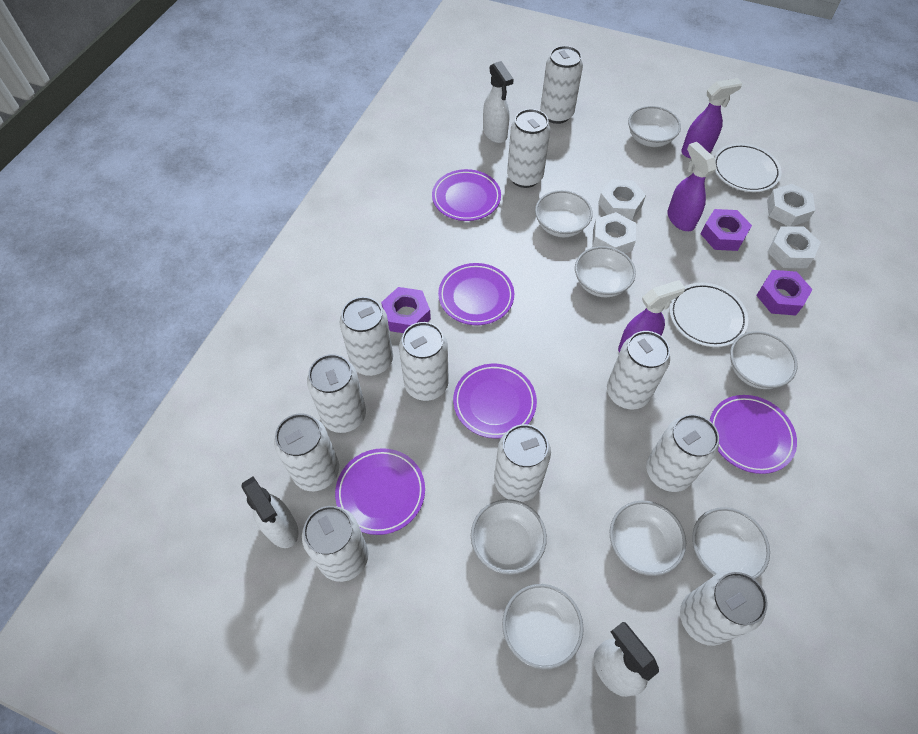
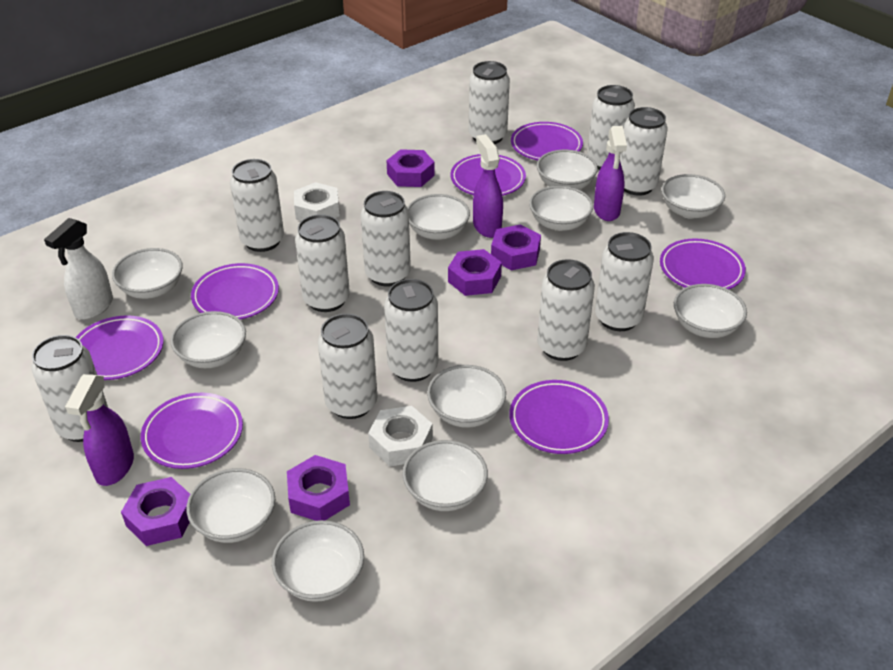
purple nut: [381,287,431,333] [701,209,752,251] [756,270,813,316] = 3 -> [121,477,190,546] [287,455,350,521] [386,149,435,187] [448,249,502,296] [491,224,541,270] = 5
purple plate: [335,448,425,535] [432,169,501,221] [438,263,514,325] [453,364,537,438] [710,395,797,474] = 5 -> [76,315,163,380] [141,393,243,469] [191,263,279,320] [451,154,526,196] [509,380,609,454] [511,122,583,160] [660,238,746,289] = 7
white bowl: [471,499,547,575] [502,584,584,670] [535,190,593,237] [575,246,636,297] [610,500,686,576] [628,106,681,147] [692,507,770,579] [730,331,798,389] = 8 -> [112,248,183,299] [170,311,246,368] [186,468,275,543] [272,520,364,602] [402,440,488,511] [407,194,470,240] [427,365,506,428] [529,186,593,231] [537,150,598,190] [661,174,725,219] [674,284,747,338] = 11
white nut: [592,212,636,253] [598,179,646,220] [767,184,815,226] [768,226,821,268] = 4 -> [294,182,340,221] [368,406,433,467] = 2
white plate: [669,283,748,347] [714,143,782,192] = 2 -> none = 0
white spray bottle: [241,476,299,548] [483,61,514,143] [594,622,659,697] = 3 -> [44,218,113,320] = 1

